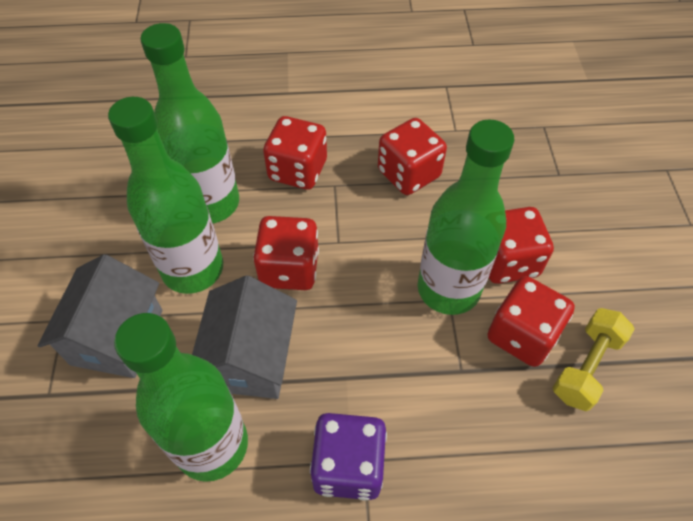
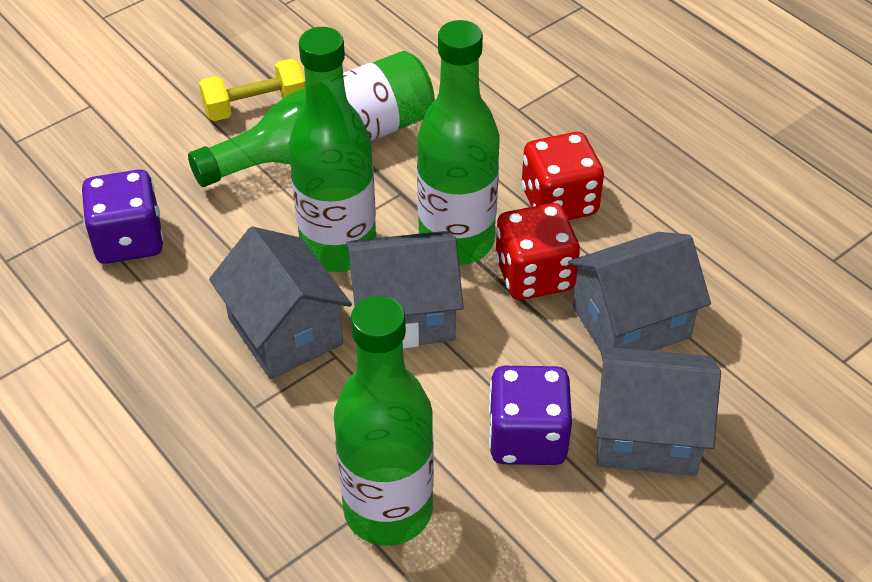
grey house: [38,254,162,378] [192,275,297,399] = 2 -> [209,227,352,379] [346,231,464,348] [568,232,711,351] [596,346,721,476] = 4
purple dice: [310,413,387,501] = 1 -> [82,169,163,264] [489,366,572,465] = 2
red dice: [253,216,319,290] [263,116,327,190] [378,118,447,195] [487,276,575,367] [489,207,554,284] = 5 -> [495,203,580,300] [522,132,604,220] = 2

